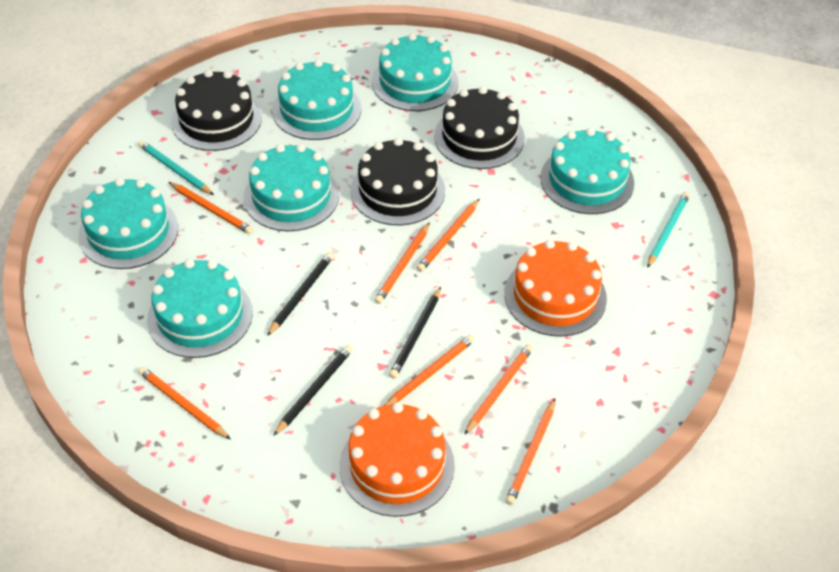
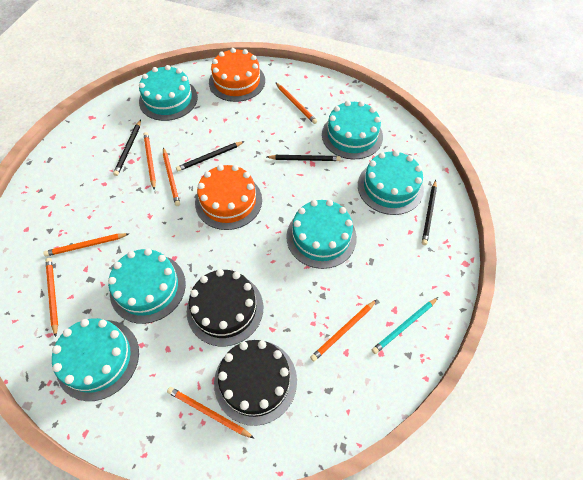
black cake: [171,70,262,151] [351,138,445,225] [434,86,525,169] = 3 -> [187,269,263,346] [214,340,297,426] = 2
black pencil: [267,252,334,336] [273,345,353,436] [389,287,441,379] = 3 -> [113,120,141,176] [176,141,245,171] [267,155,341,161] [422,180,437,245] = 4
turquoise pencil: [139,141,214,195] [647,192,690,268] = 2 -> [372,297,438,354] = 1

